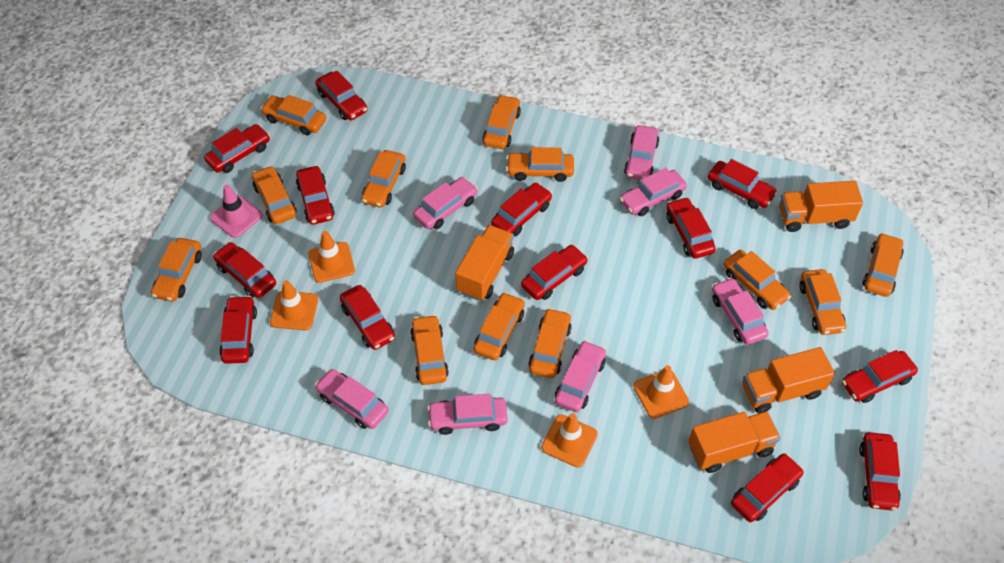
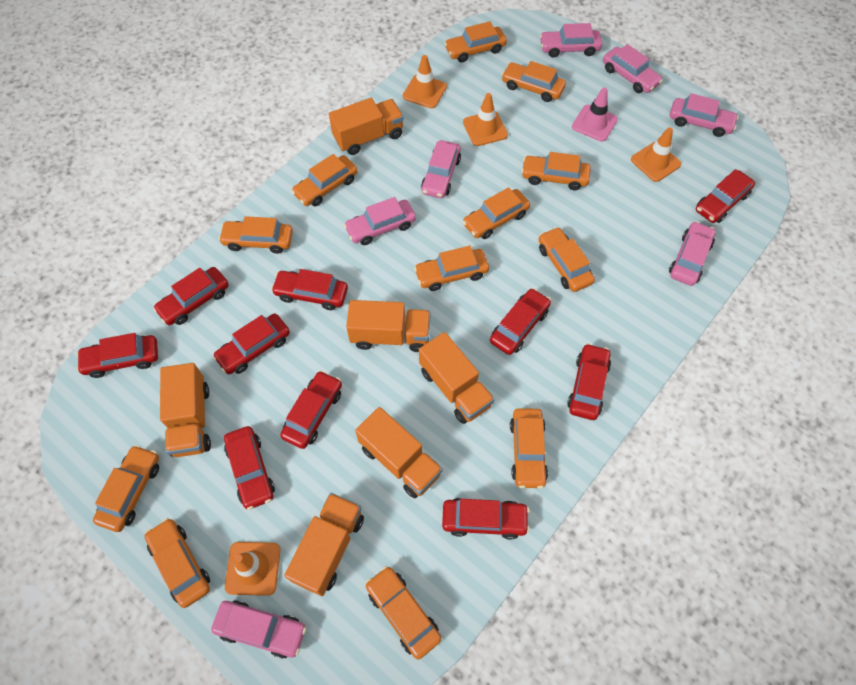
orange truck: [455,225,514,301] [688,411,781,473] [743,347,835,413] [779,181,863,232] = 4 -> [160,363,211,457] [284,493,364,596] [329,98,404,155] [346,300,431,352] [355,407,443,498] [419,332,495,424] = 6
red car: [204,124,270,173] [213,242,276,298] [219,295,257,364] [296,166,335,225] [315,70,368,120] [340,285,395,350] [491,182,552,236] [521,245,588,300] [666,197,716,259] [708,159,778,209] [731,453,804,522] [842,350,918,403] [859,432,901,511] = 13 -> [76,333,158,378] [153,267,229,325] [213,313,290,374] [224,426,275,510] [271,269,348,310] [280,371,342,449] [442,498,530,539] [490,288,551,355] [567,343,611,420] [696,169,755,223] = 10

